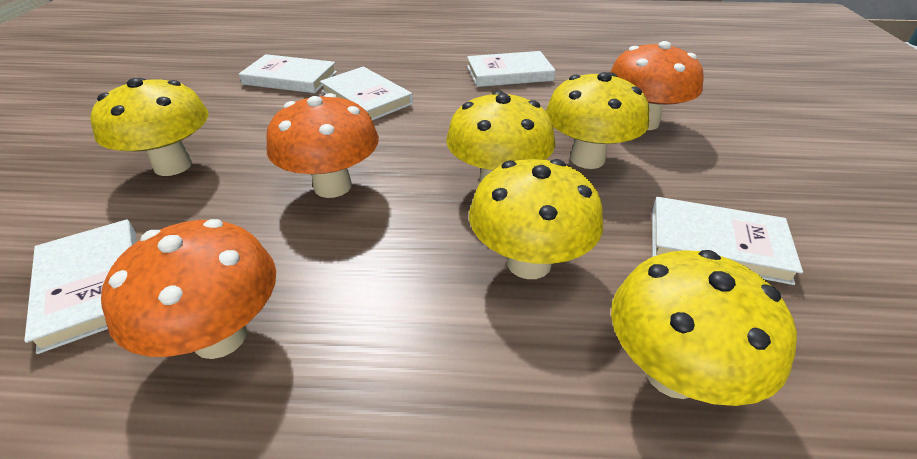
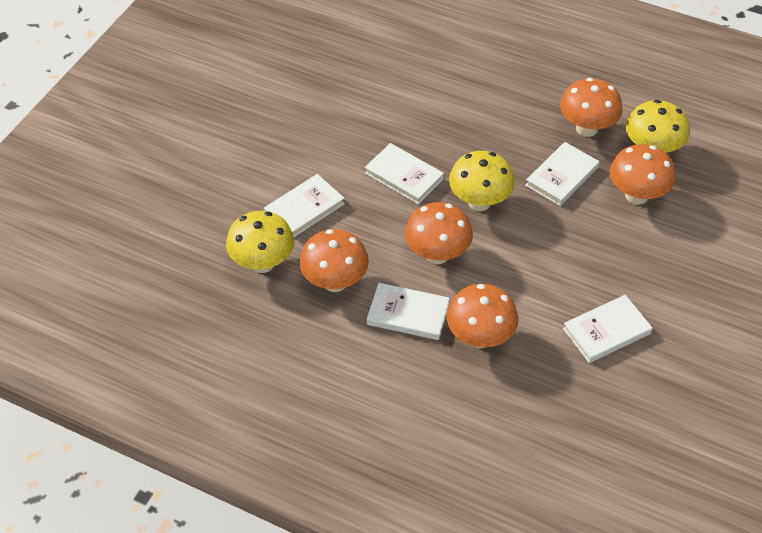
orange mushroom: [101,219,276,359] [266,93,379,198] [610,41,704,130] = 3 -> [299,229,369,292] [405,202,473,264] [446,284,518,348] [560,78,623,137] [610,144,675,205] = 5
yellow mushroom: [90,78,209,176] [446,91,555,184] [469,159,603,279] [546,72,649,169] [611,250,797,406] = 5 -> [226,211,294,273] [449,151,515,211] [626,100,689,153] = 3

